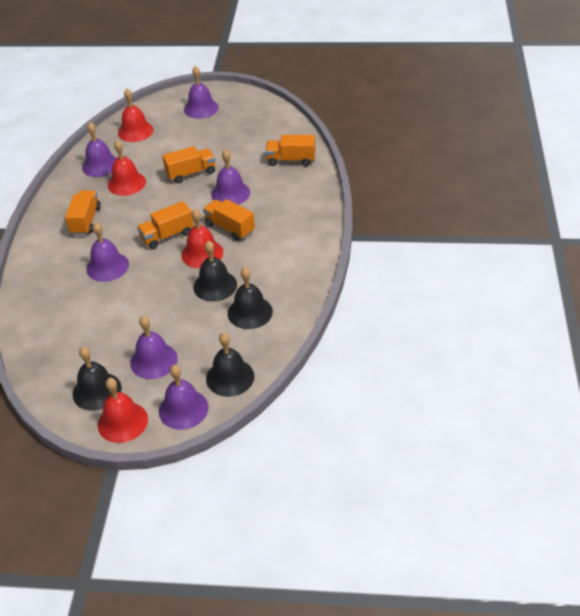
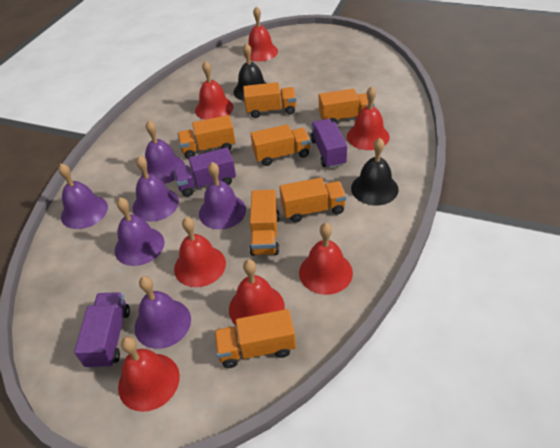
black bell: [73,347,121,411] [193,241,237,302] [206,332,254,397] [228,267,273,329] = 4 -> [233,43,266,101] [351,138,399,206] = 2
orange truck: [65,190,101,235] [137,201,194,249] [162,146,215,183] [203,199,255,241] [265,135,315,166] = 5 -> [177,115,235,159] [214,309,296,368] [243,82,297,118] [249,190,280,256] [251,125,311,166] [279,178,346,223] [319,89,375,123] = 7
purple truck: none = 0 -> [74,292,130,369] [173,147,236,197] [310,119,347,168] = 3
red bell: [98,378,148,443] [108,140,146,196] [118,89,154,142] [181,209,223,268] = 4 -> [118,337,180,412] [174,217,226,287] [195,61,234,120] [229,259,285,325] [244,6,278,62] [299,223,353,295] [347,86,390,150] = 7

